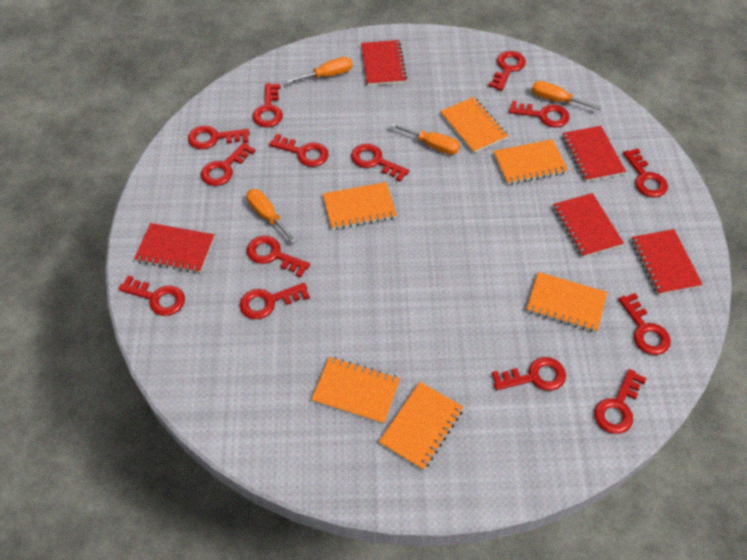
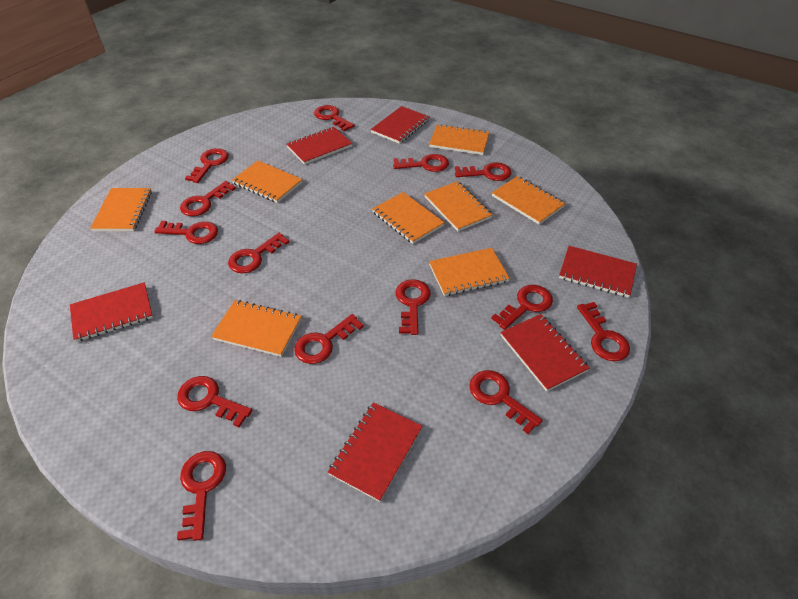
orange notebook: [311,357,400,424] [323,182,397,230] [379,382,464,470] [440,97,508,153] [493,139,568,185] [527,272,607,332] = 6 -> [90,188,152,231] [211,300,302,357] [232,161,302,203] [372,192,445,244] [424,181,493,231] [429,124,489,155] [429,248,510,296] [492,176,565,225] = 8
orange screwdriver: [246,189,297,243] [286,57,353,84] [391,123,460,155] [532,81,602,110] = 4 -> none = 0
red notebook: [134,223,215,273] [361,40,407,86] [553,193,624,257] [562,126,626,182] [632,229,703,295] = 5 -> [70,282,153,342] [286,127,352,165] [328,402,423,502] [371,106,429,144] [500,314,590,392] [559,246,637,298] = 6

